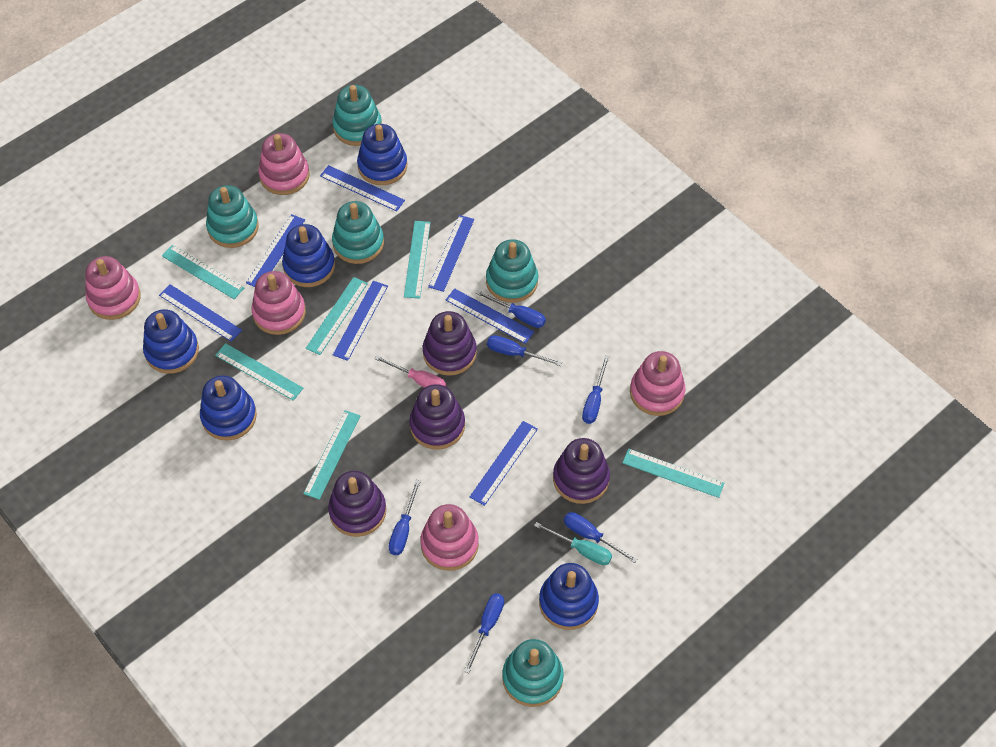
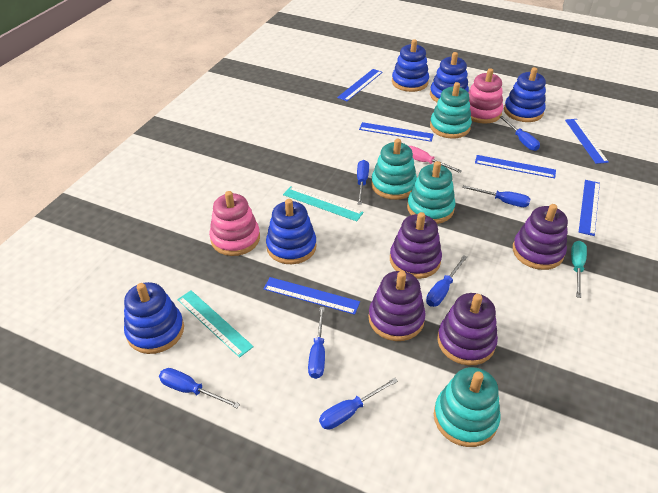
blue ruler: [159,284,242,342] [246,214,305,287] [320,165,405,211] [333,281,388,361] [428,215,474,292] [446,288,534,344] [470,421,538,506] = 7 -> [263,277,360,315] [337,69,383,101] [359,122,434,142] [475,155,556,178] [565,119,609,164] [579,180,600,236] = 6
blue screwdriver: [389,480,421,555] [464,593,504,673] [476,290,546,328] [487,335,562,366] [564,512,637,563] [582,355,610,424] = 6 -> [159,368,240,408] [308,307,325,379] [319,378,398,430] [357,160,369,205] [426,255,468,307] [462,185,530,207] [500,116,540,151] = 7
pink stacking toy: [85,256,141,320] [251,271,306,335] [258,133,310,195] [420,504,479,571] [630,351,686,416] = 5 -> [209,191,260,256] [468,68,503,124] = 2
turquoise ruler: [162,245,244,299] [215,343,303,401] [303,410,360,500] [306,277,368,355] [404,221,431,299] [623,449,724,498] = 6 -> [177,290,254,358] [283,186,364,221] = 2
turquoise stacking toy: [206,185,259,248] [332,85,382,146] [332,201,384,264] [486,239,538,303] [502,639,564,707] = 5 -> [371,139,417,200] [407,161,456,224] [430,82,472,139] [434,367,500,447] = 4

